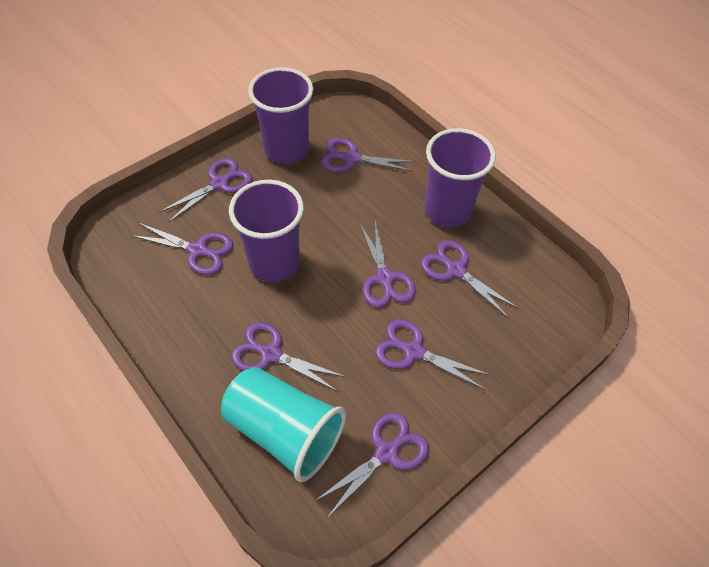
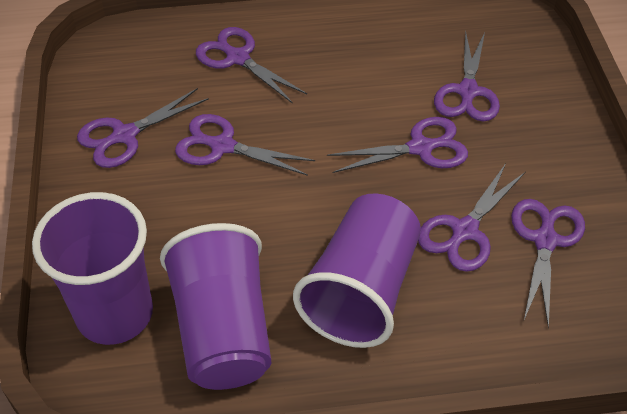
purple scissors: [131,223,233,275] [159,158,252,223] [231,322,346,392] [315,412,429,518] [321,138,416,172] [360,221,416,308] [375,319,490,390] [421,240,519,318] = 8 -> [77,88,209,168] [175,114,315,176] [196,27,307,104] [327,117,468,173] [418,163,526,272] [434,31,500,121] [511,199,585,328] = 7
turquoise cup: [221,367,346,482] = 1 -> none = 0

